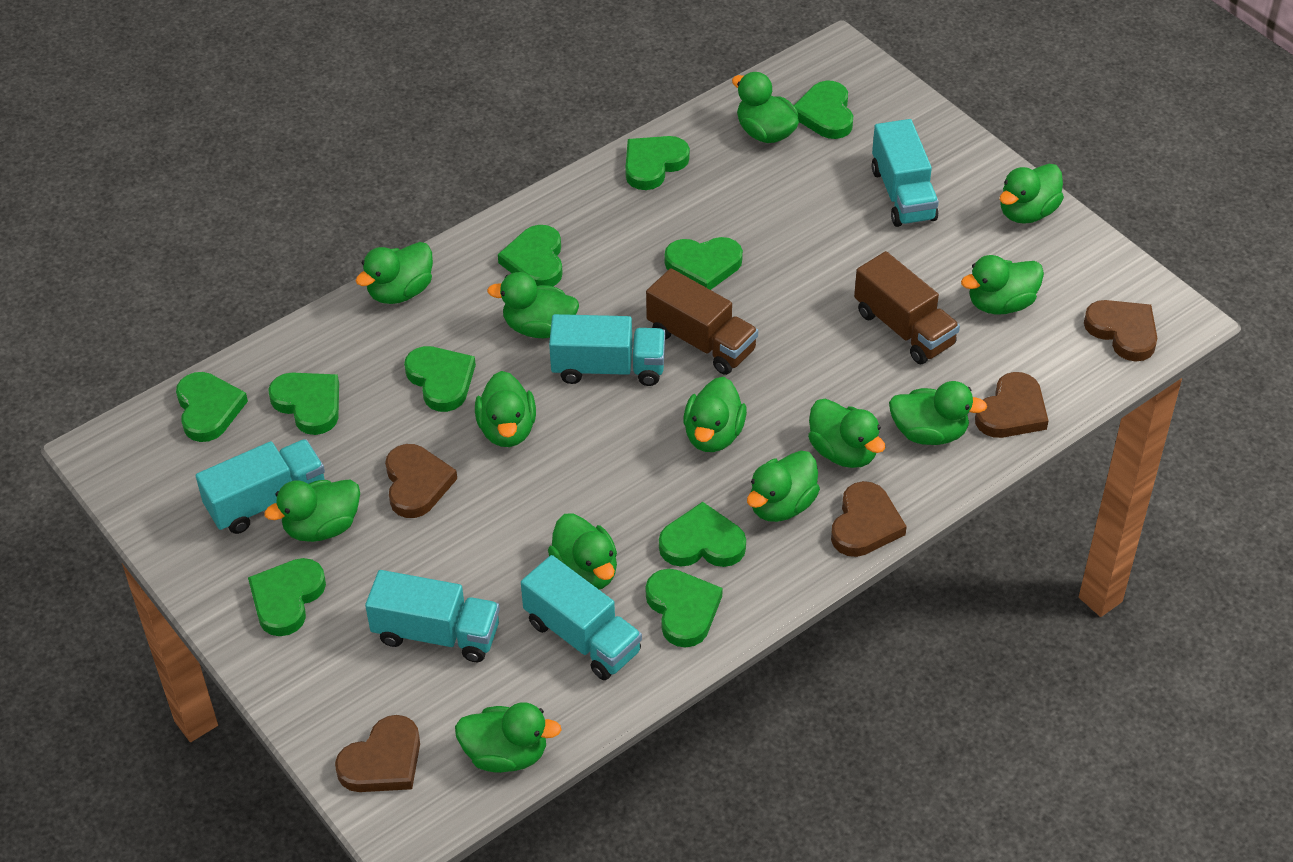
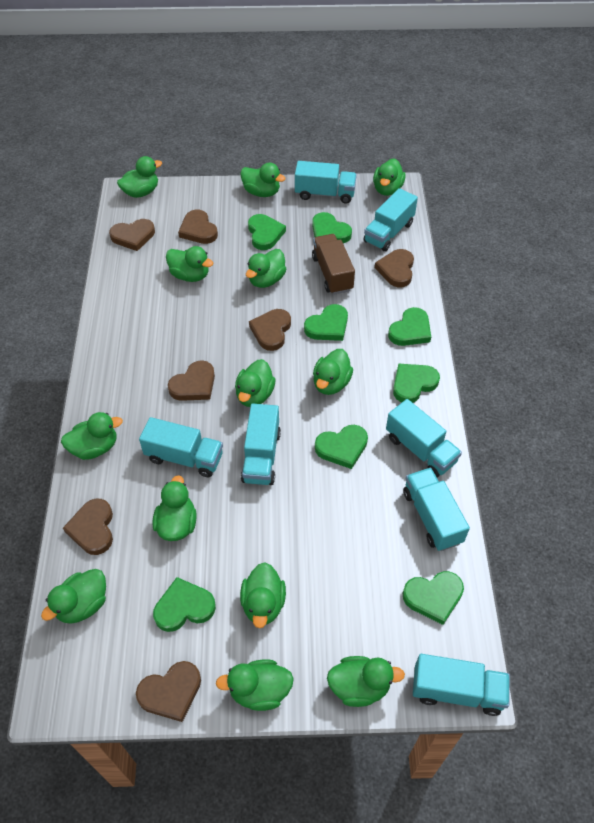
brown heart: [335,715,420,792] [385,444,457,518] [831,481,907,557] [975,372,1049,438] [1084,300,1157,362] = 5 -> [63,499,113,555] [109,219,155,251] [136,661,201,722] [168,360,215,401] [178,209,218,244] [249,309,291,351] [375,249,414,287] = 7
brown truck: [646,268,758,375] [854,251,960,364] = 2 -> [312,234,355,295] = 1
green heart: [176,372,248,442] [248,558,326,636] [268,372,339,435] [404,346,476,412] [498,225,563,286] [625,136,690,190] [646,569,723,648] [659,502,746,567] [665,237,743,290] [793,81,853,139] = 10 -> [153,577,216,632] [248,214,286,250] [304,304,348,341] [312,212,352,243] [315,425,368,469] [388,307,431,346] [393,364,440,403] [403,571,464,625] = 8
turquoise truck: [196,439,325,534] [365,570,500,662] [521,555,642,680] [549,314,665,386] [872,119,939,227] = 5 -> [139,417,223,477] [241,404,281,485] [295,161,357,204] [363,188,418,252] [386,399,462,478] [403,468,470,551] [413,654,510,716] = 7

